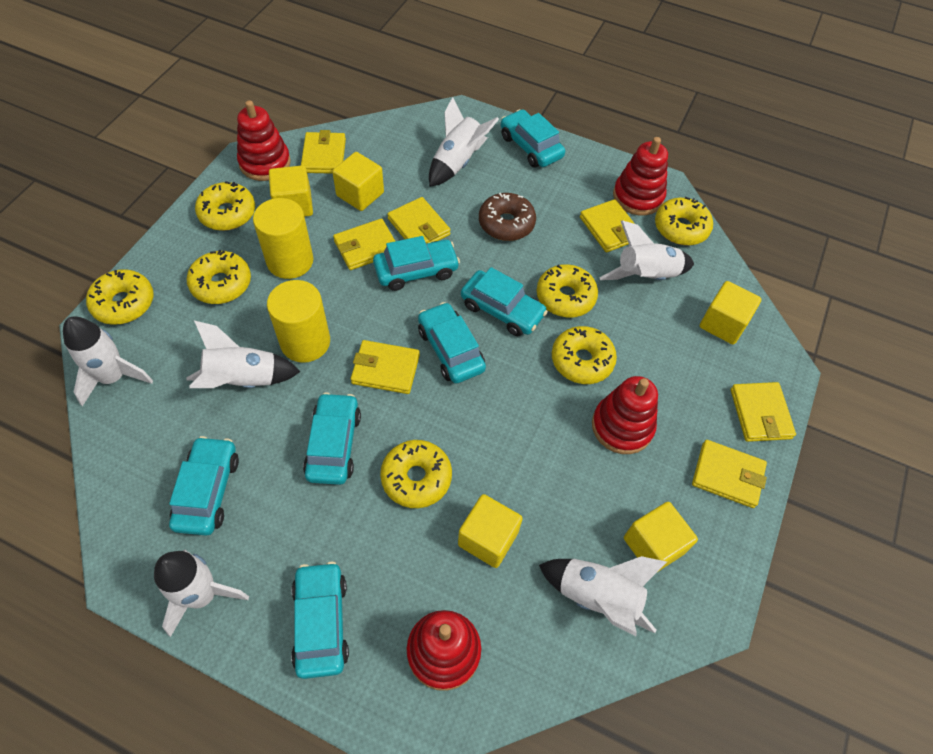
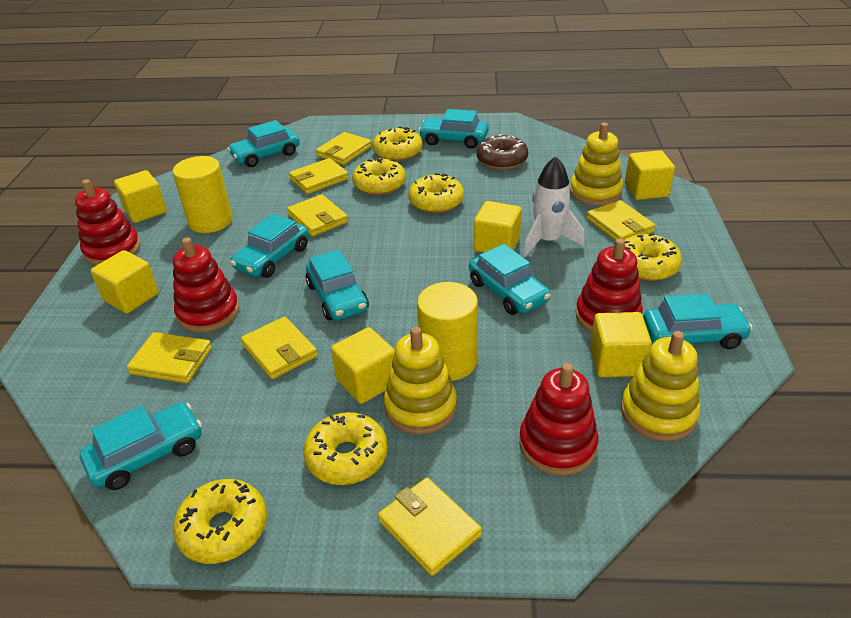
white rocket: [63,317,153,406] [154,550,249,637] [186,321,301,388] [429,97,499,187] [539,556,667,636] [600,220,694,280] = 6 -> [523,156,585,257] = 1
yellow cube: [269,165,313,217] [332,152,384,211] [458,494,523,568] [624,502,698,572] [700,281,761,345] = 5 -> [91,250,159,314] [114,170,167,223] [331,327,395,404] [474,201,522,253] [590,312,652,377] [625,150,675,200] = 6
yellow donut: [86,269,154,325] [187,250,251,304] [195,181,255,231] [380,440,452,508] [537,264,598,318] [552,326,617,384] [655,197,713,245] = 7 -> [173,479,267,564] [303,412,388,485] [352,158,406,195] [372,127,422,161] [408,173,464,213] [625,233,682,281] = 6
yellow stacking toy: none = 0 -> [384,327,457,434] [570,123,623,206] [621,331,700,441] = 3

